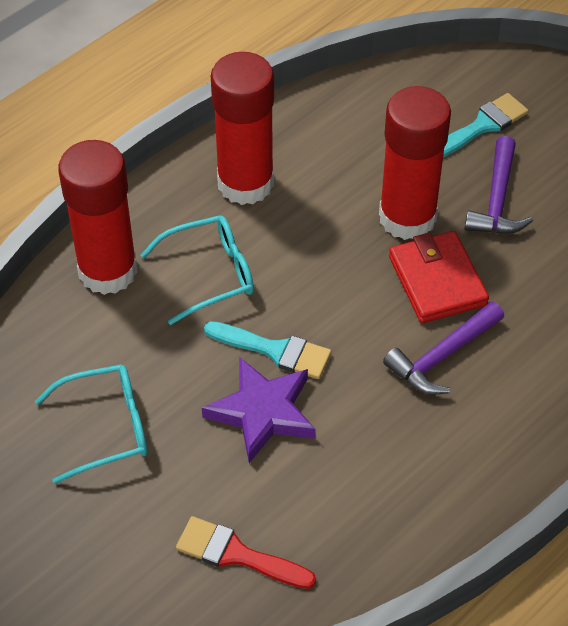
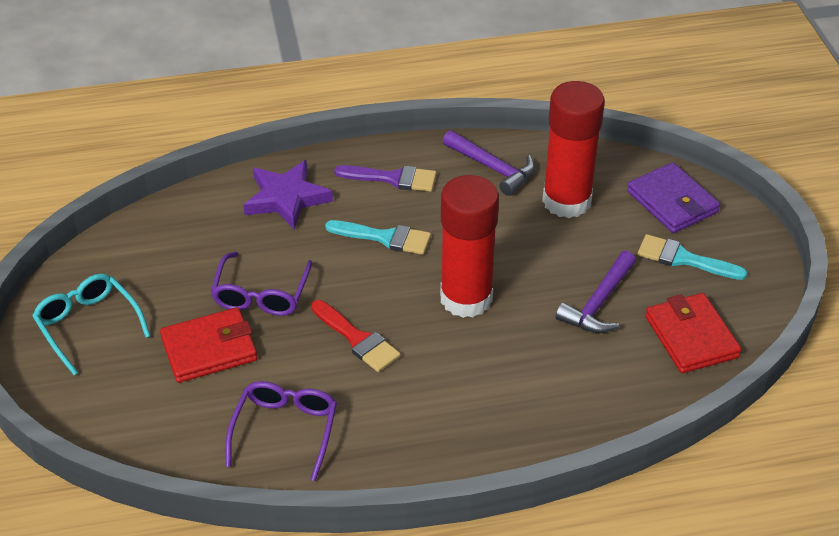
purple brush: none = 0 -> [334,165,436,192] = 1
purple glasses: none = 0 -> [211,252,312,316] [226,381,337,481] = 2
purple wallet: none = 0 -> [627,162,720,233] = 1
red glue stick: [58,140,138,295] [211,52,274,205] [379,86,451,240] = 3 -> [440,175,499,318] [542,81,605,218] = 2
red wallet: [389,231,489,323] = 1 -> [160,307,257,383] [645,293,742,373] = 2
turquoise glasses: [35,365,148,484] [141,215,254,325] = 2 -> [32,274,150,375] = 1

